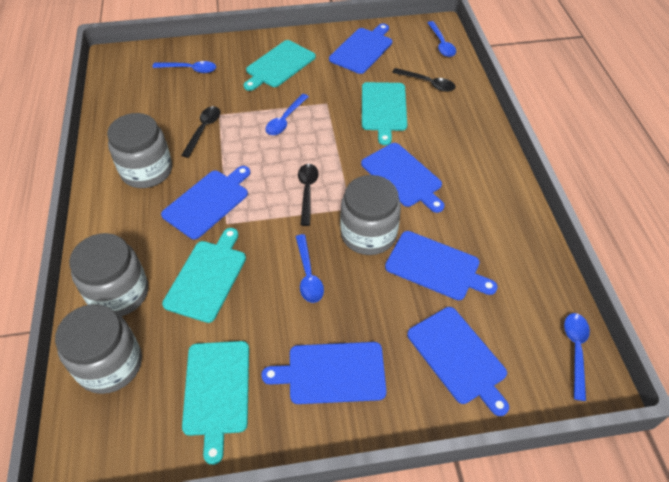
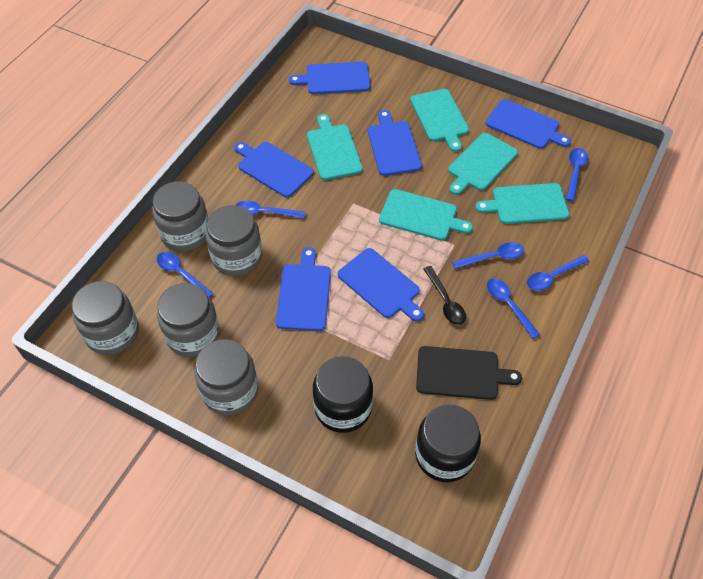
black cutting board: none = 0 -> [416,346,522,400] = 1
black jar: none = 0 -> [313,356,373,433] [415,404,481,482] = 2
black spoon: [181,106,220,158] [298,164,319,226] [392,68,456,92] = 3 -> [424,266,466,325] = 1
blue spoon: [152,61,216,73] [266,94,309,135] [296,234,324,303] [428,21,456,57] [564,313,590,401] = 5 -> [157,251,214,297] [236,201,305,218] [452,242,524,269] [487,278,540,339] [527,255,590,291] [566,148,588,201] = 6
grey jar: [55,304,142,394] [69,233,148,316] [107,113,172,188] [340,175,401,255] = 4 -> [72,281,139,355] [152,181,208,252] [157,283,220,357] [195,339,258,415] [206,205,262,276] = 5
turquoise cutting board: [162,228,246,323] [182,341,249,465] [244,40,316,91] [362,82,407,145] = 4 -> [307,114,363,180] [379,189,473,240] [410,89,469,152] [448,133,518,195] [475,183,569,224] = 5

